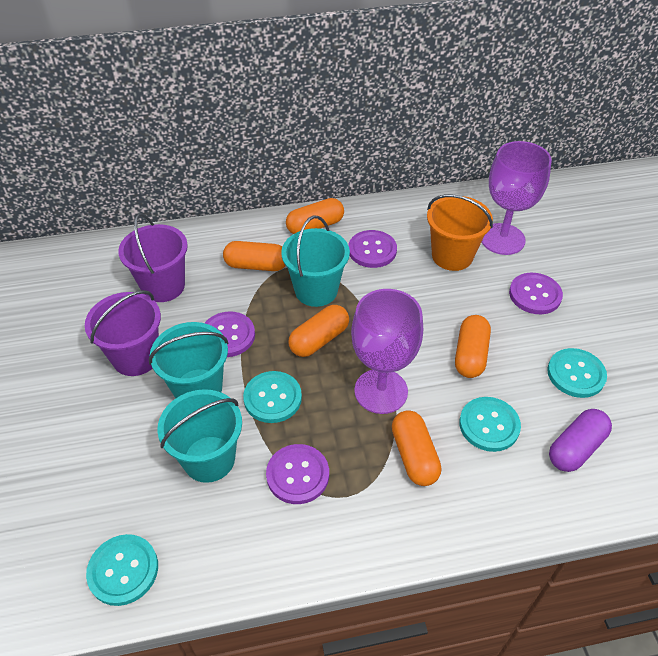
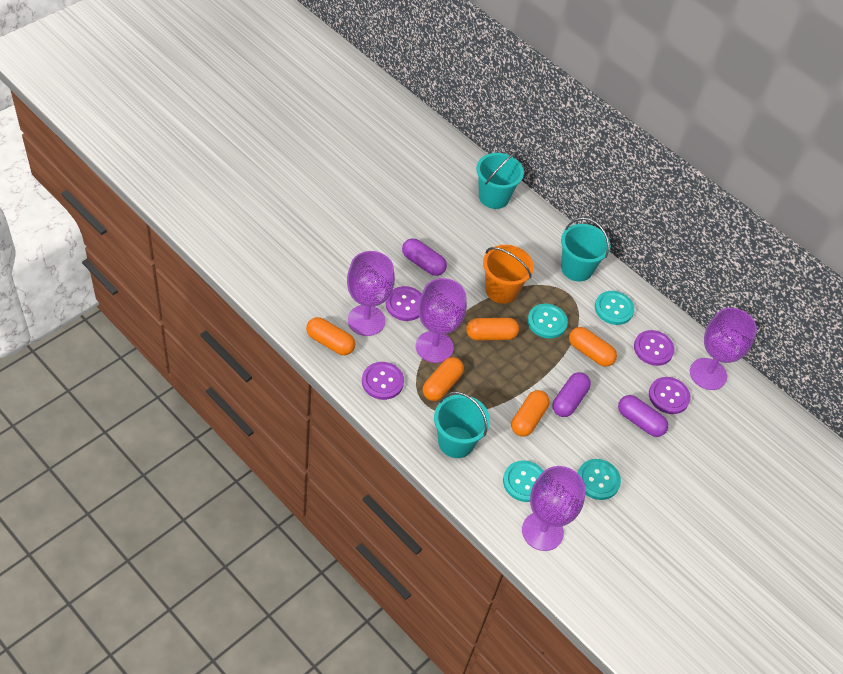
purple bucket: [85,290,161,376] [118,213,188,302] = 2 -> none = 0
purple capsule: [549,409,612,472] = 1 -> [402,238,447,276] [553,372,591,417] [618,395,669,437] = 3
purple goblet: [351,289,423,414] [482,141,552,255] = 2 -> [347,251,395,336] [416,278,467,363] [522,466,586,551] [690,308,757,390] = 4

